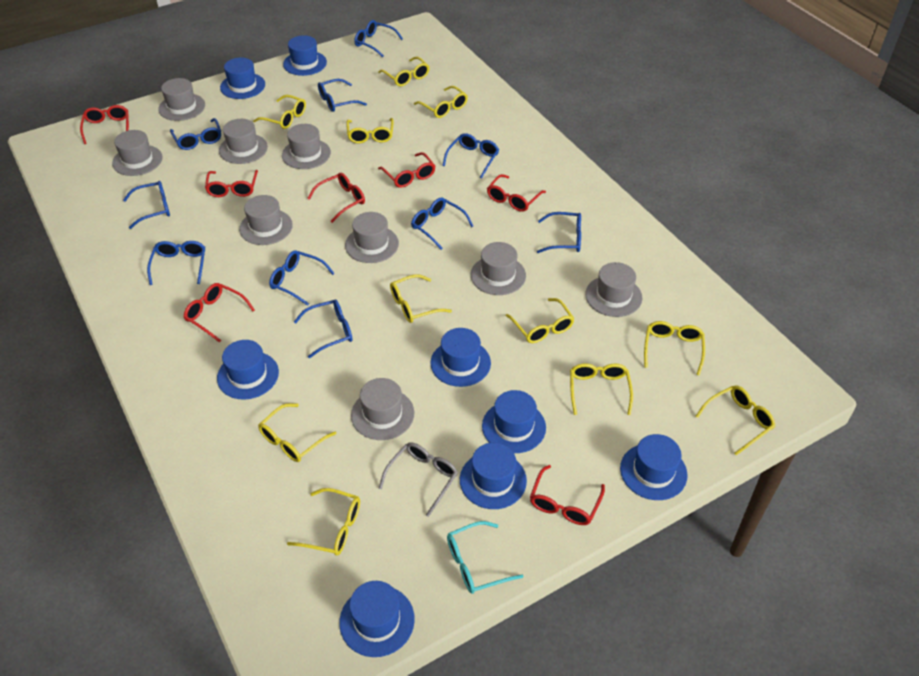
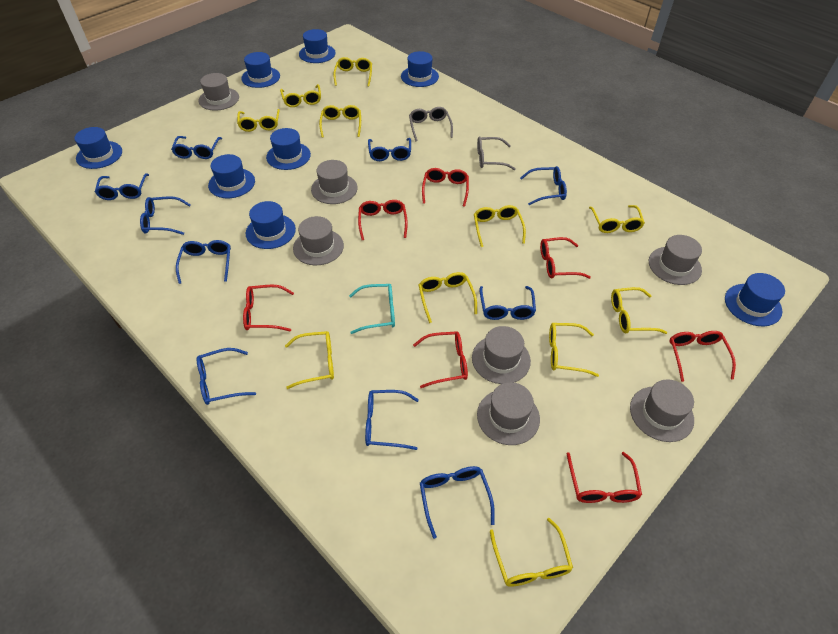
grey glasses: [379,442,458,517] = 1 -> [409,107,453,141] [477,136,516,170] = 2
grey hat: [112,130,163,176] [158,78,205,121] [219,119,268,164] [239,195,293,245] [282,124,331,169] [345,212,399,263] [351,378,414,440] [471,242,526,295] [585,262,642,317] = 9 -> [199,73,239,111] [293,216,344,265] [311,160,358,204] [472,326,531,384] [477,382,540,445] [630,379,694,442] [649,235,702,285] = 7

